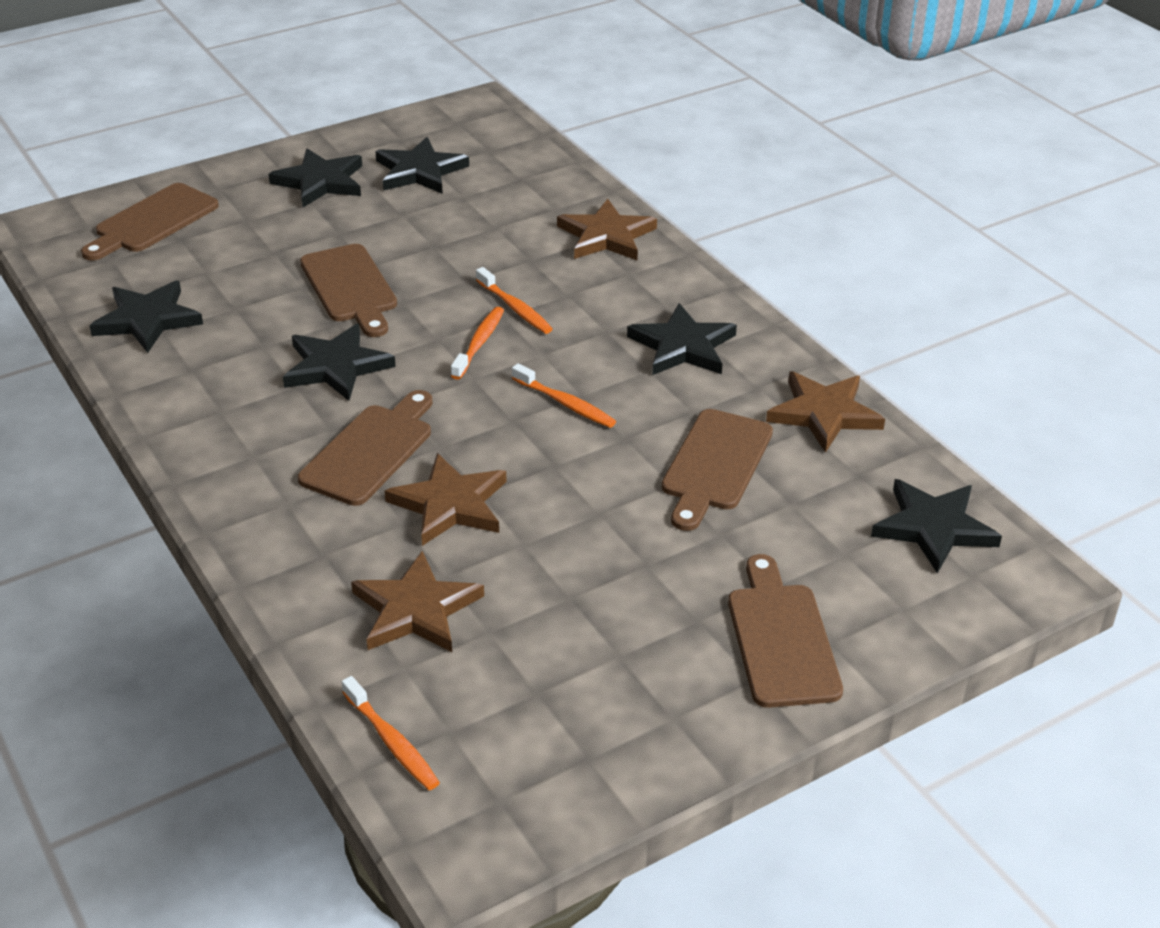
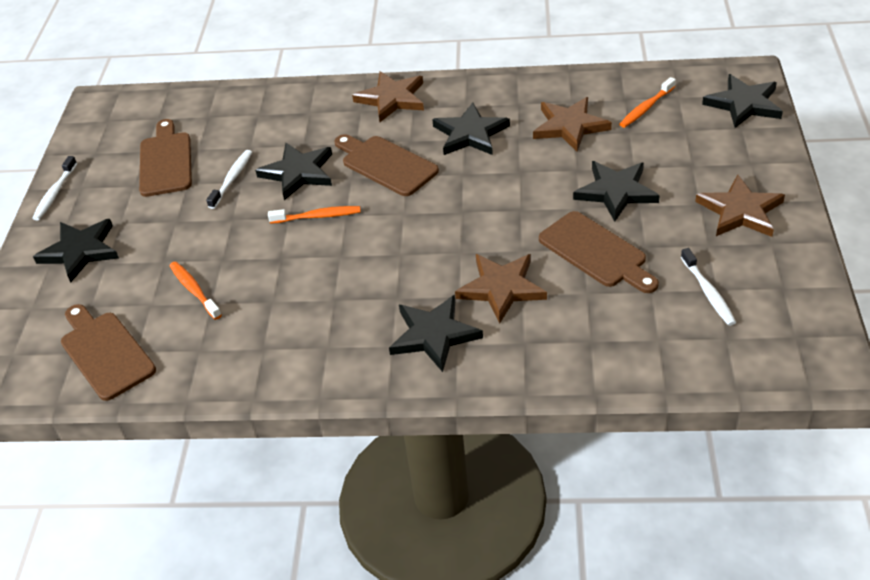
brown cutting board: [81,183,219,260] [298,390,432,506] [300,244,397,337] [662,409,773,531] [728,554,843,708] = 5 -> [61,304,156,401] [139,119,192,197] [334,134,439,196] [539,211,659,293] = 4
orange toothbrush: [342,676,440,790] [451,307,504,380] [476,267,553,334] [512,363,616,428] = 4 -> [170,261,222,320] [268,206,361,224] [619,77,676,128] = 3
white toothbrush: none = 0 -> [32,156,77,221] [206,150,252,209] [681,248,736,326] = 3

